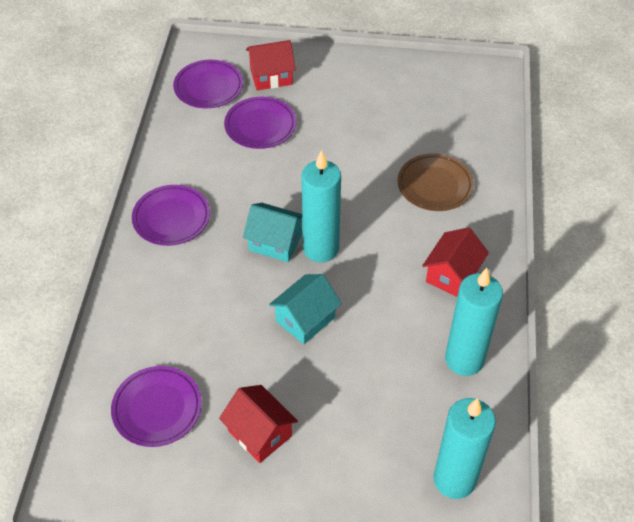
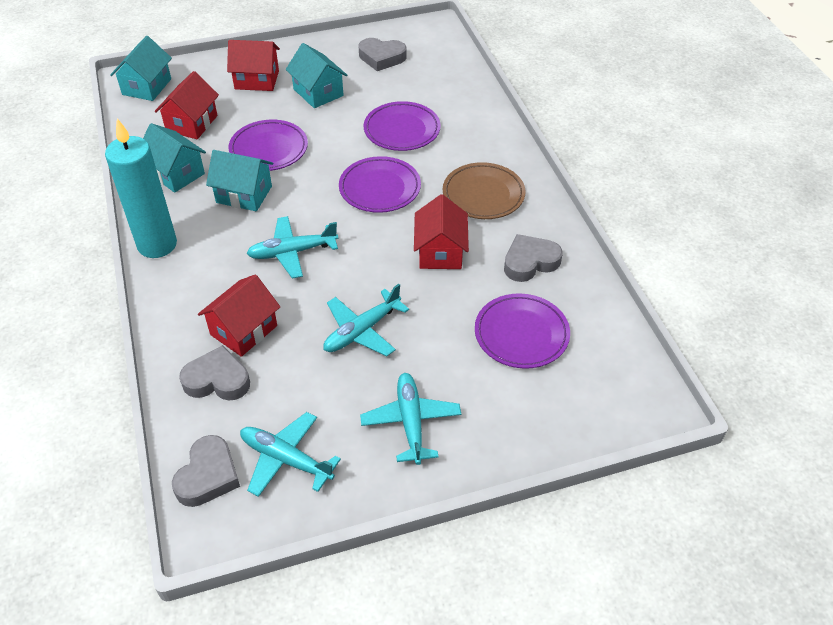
grey heart: none = 0 -> [172,435,240,507] [179,345,250,401] [359,38,407,71] [504,234,563,282] = 4
red house: [219,385,298,463] [246,40,296,90] [422,227,489,297] = 3 -> [155,71,219,139] [198,274,280,357] [227,40,280,91] [414,194,469,269] = 4
turquoise candle: [301,150,341,262] [434,398,496,499] [445,268,503,376] = 3 -> [105,118,177,258] = 1
turquoise house: [243,203,302,262] [269,274,342,344] = 2 -> [110,36,172,101] [143,123,206,193] [206,150,273,211] [286,43,347,108] = 4
turquoise plane: none = 0 -> [240,412,341,497] [246,216,338,278] [323,284,409,356] [360,373,461,465] = 4

